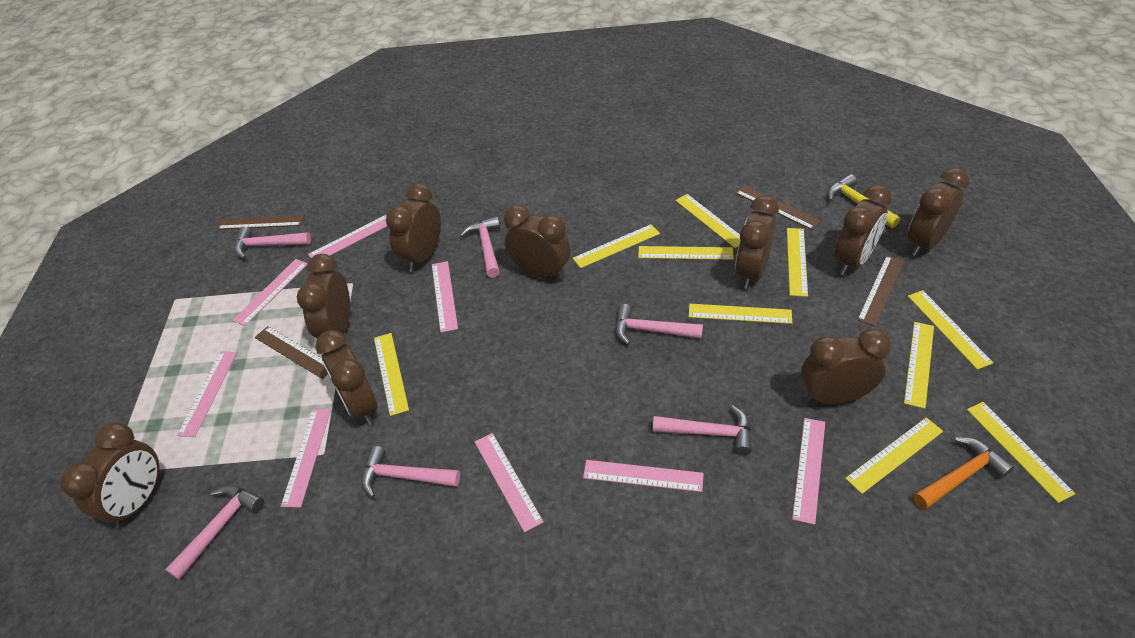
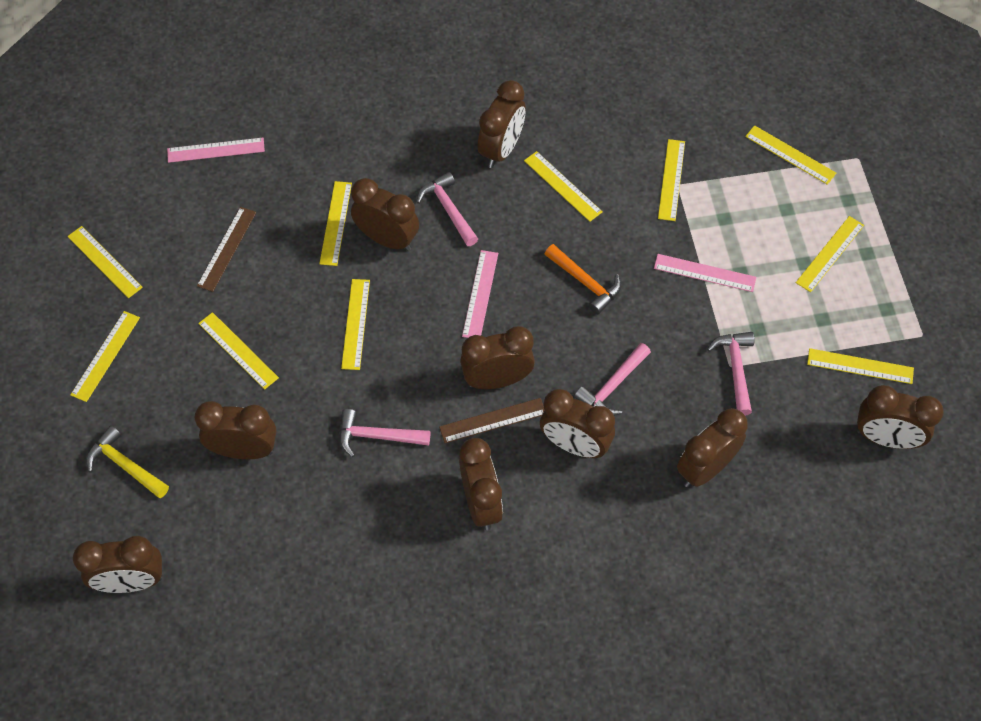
brown ruler: [217,215,304,230] [255,326,328,379] [735,185,821,230] [857,255,904,327] = 4 -> [197,207,256,292] [439,398,544,443] = 2
pink hammer: [165,486,264,580] [234,227,311,259] [361,446,460,498] [460,216,500,278] [615,304,703,345] [653,405,752,455] = 6 -> [339,409,430,457] [416,172,478,246] [574,343,651,416] [707,332,754,416] = 4
pink ruler: [177,351,237,437] [232,259,308,326] [281,409,331,508] [308,215,387,258] [432,261,458,333] [475,433,544,532] [583,460,704,492] [792,418,825,525] = 8 -> [167,138,265,163] [462,250,498,338] [654,254,756,292] = 3

